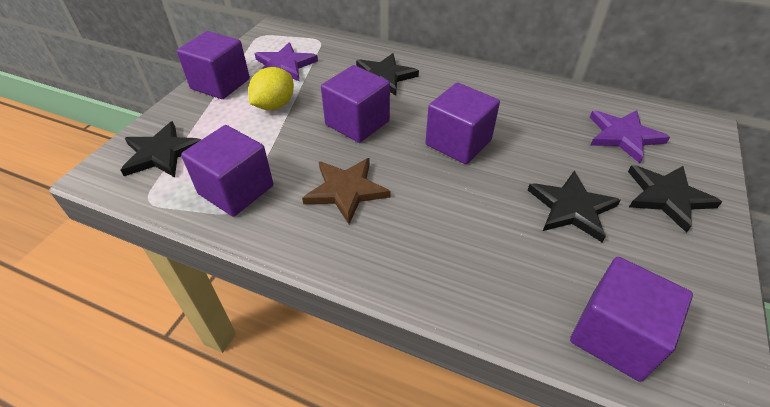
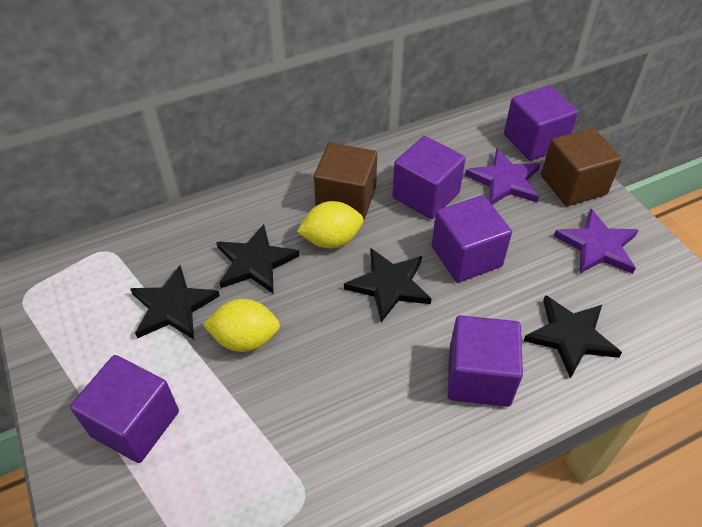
brown cube: none = 0 -> [314,143,377,220] [541,128,622,206] = 2
brown star: [302,158,391,224] = 1 -> none = 0
yellow lemon: [248,67,294,110] = 1 -> [203,299,280,352] [297,201,363,249] = 2

